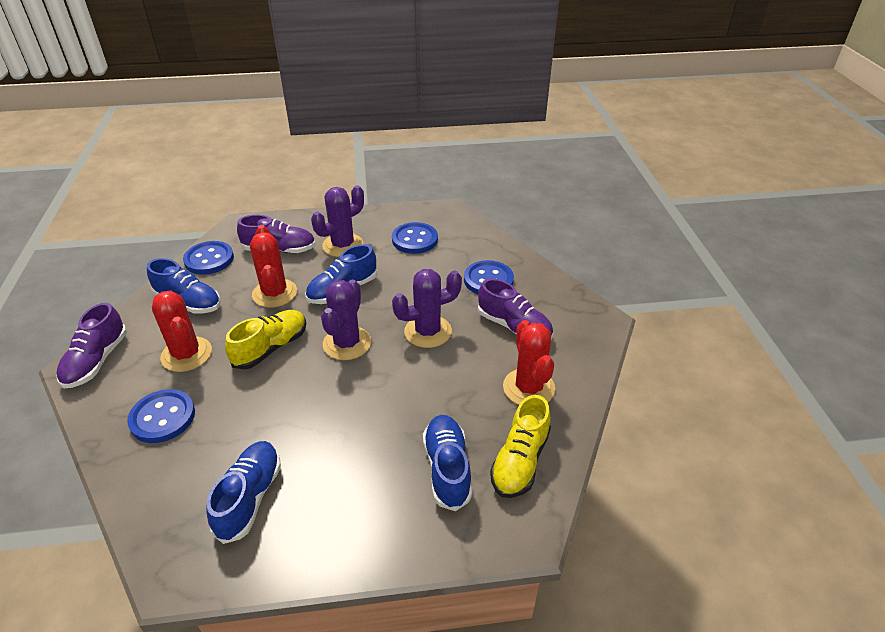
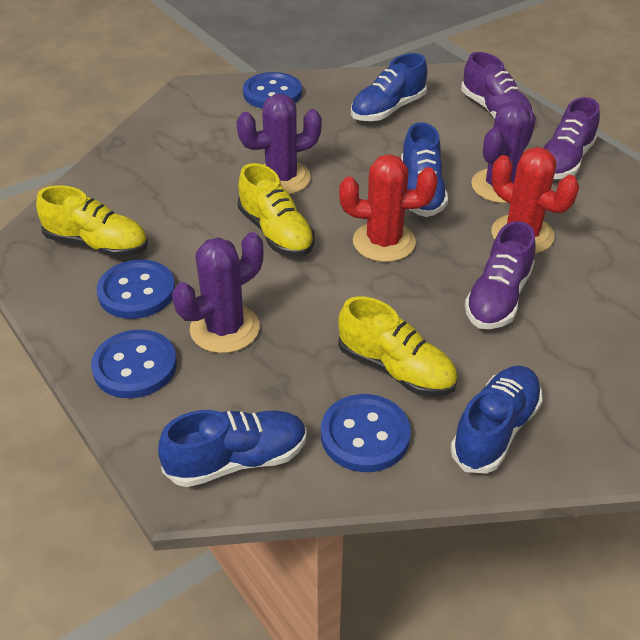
red cactus: [152,291,212,372] [250,225,297,308] [503,320,555,405] = 3 -> [339,154,438,262] [491,147,579,254] = 2
yellow shoe: [225,310,306,370] [490,395,551,498] = 2 -> [36,185,148,257] [238,163,315,257] [338,296,458,397] = 3

